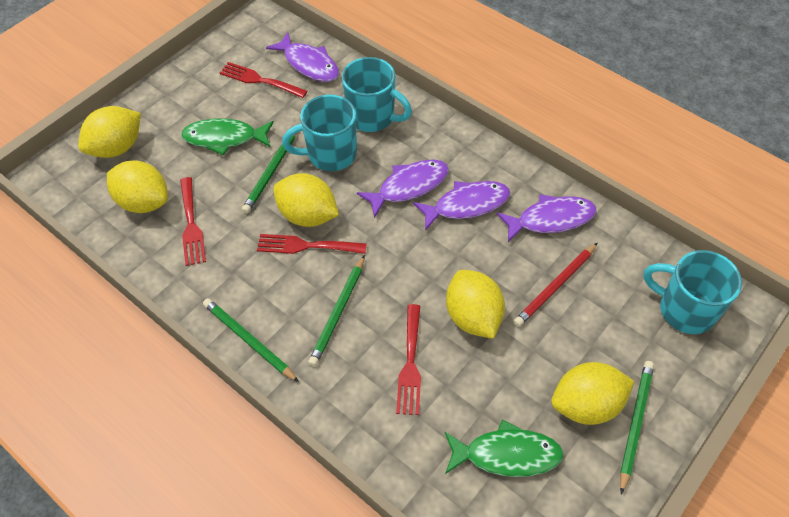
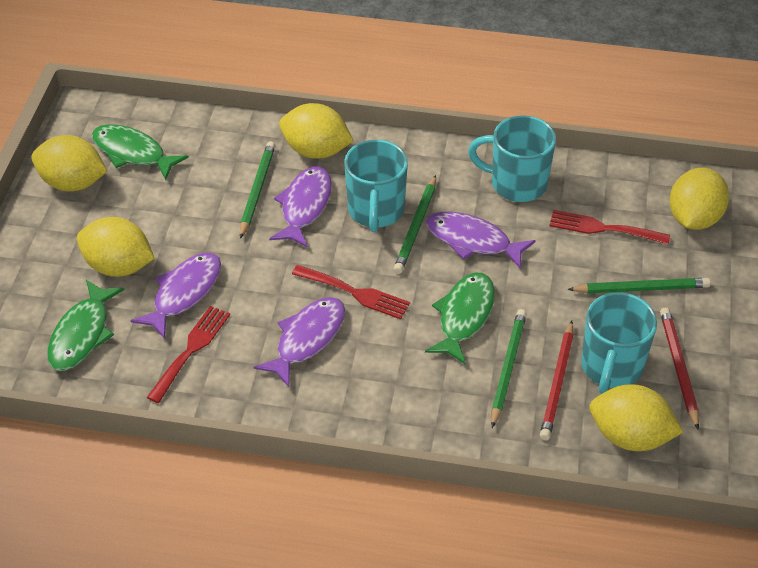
green fish: [181,118,274,155] [445,419,564,477] = 2 -> [47,280,125,371] [92,124,189,180] [425,273,495,365] = 3
red fork: [180,177,206,266] [220,62,307,98] [257,234,367,254] [396,304,421,415] = 4 -> [147,306,230,403] [292,265,410,319] [549,210,670,244] = 3
red pencil: [513,243,597,327] = 1 -> [540,321,573,440] [660,307,699,430] = 2

